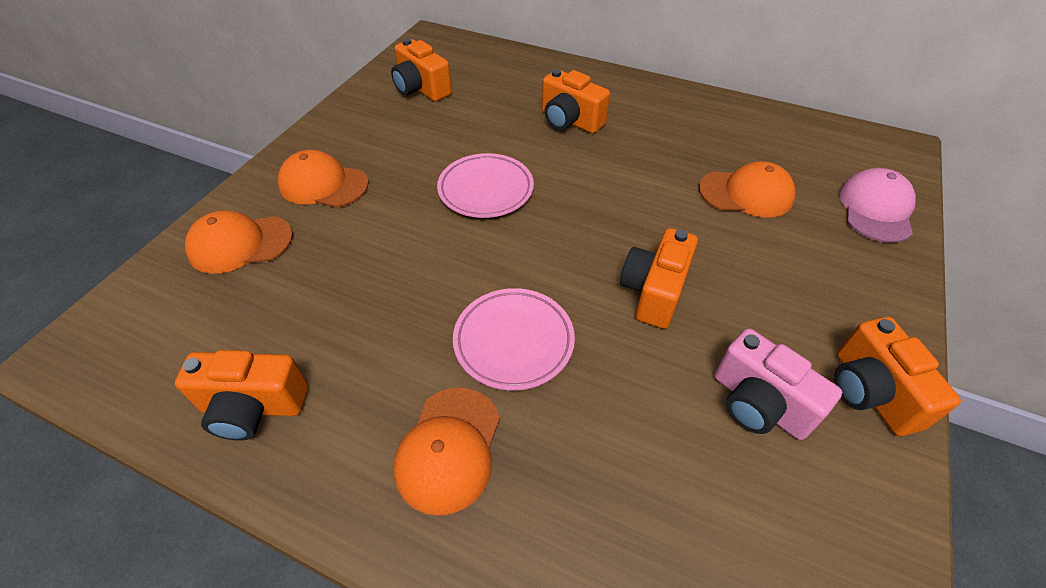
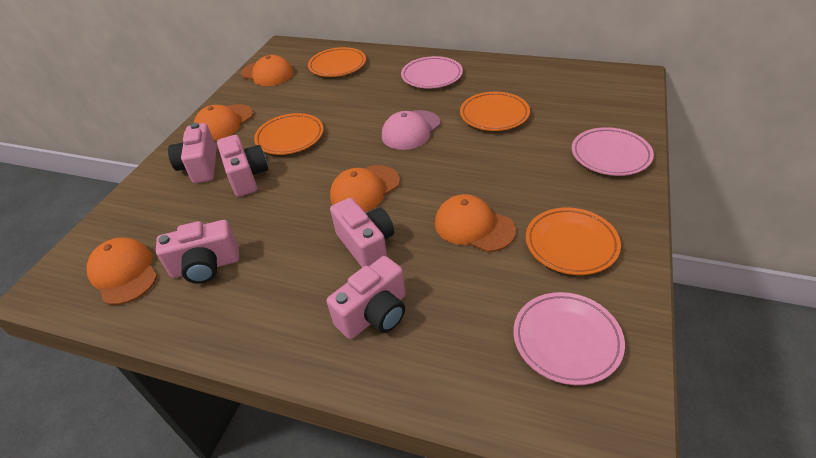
orange camera: [175,350,308,441] [391,38,452,102] [542,69,610,134] [620,228,698,329] [834,317,961,436] = 5 -> none = 0
orange cap: [185,210,293,274] [277,150,369,208] [394,387,500,516] [699,161,796,218] = 4 -> [86,238,158,305] [194,104,253,141] [241,55,293,86] [330,165,400,212] [435,194,516,252] = 5
orange plate: none = 0 -> [254,113,324,155] [308,47,366,77] [460,92,530,131] [526,207,621,275] = 4
pink camera: [714,328,842,440] = 1 -> [156,220,239,284] [168,123,217,183] [217,135,268,197] [327,256,406,339] [330,198,394,268] = 5
pink plate: [437,153,534,218] [453,288,575,390] = 2 -> [401,56,463,88] [513,292,625,385] [572,127,654,176] = 3

